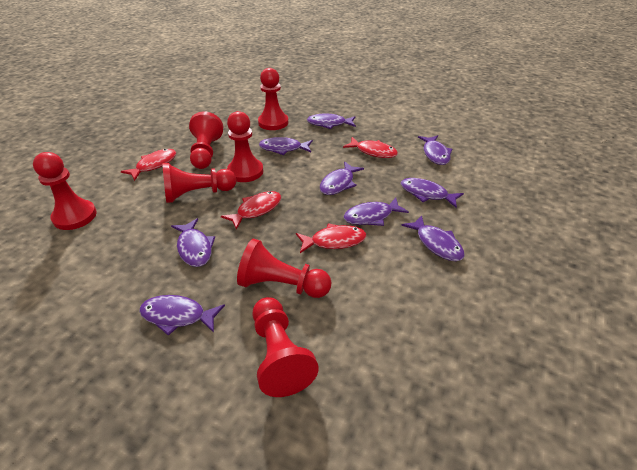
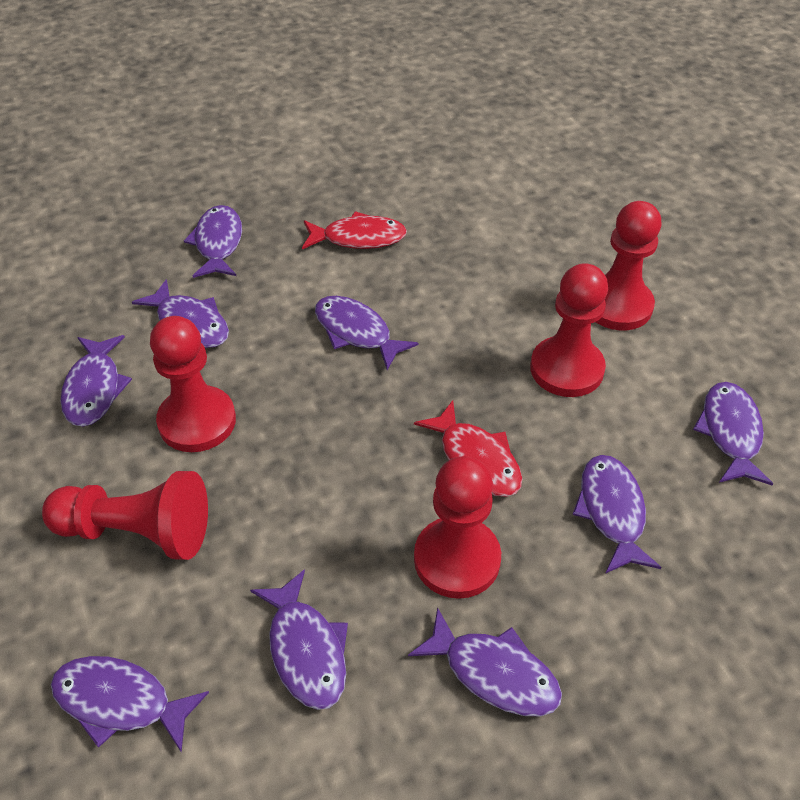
red fish: [120,149,176,181] [221,191,281,230] [296,223,366,253] [343,137,398,158] = 4 -> [302,211,407,249] [414,400,522,497] = 2
red pawn: [33,152,97,230] [162,163,236,203] [189,111,223,169] [227,111,263,182] [237,239,332,298] [252,297,319,397] [258,68,288,130] = 7 -> [42,471,208,560] [150,316,236,452] [414,456,501,599] [530,263,608,397] [596,201,662,330] = 5

